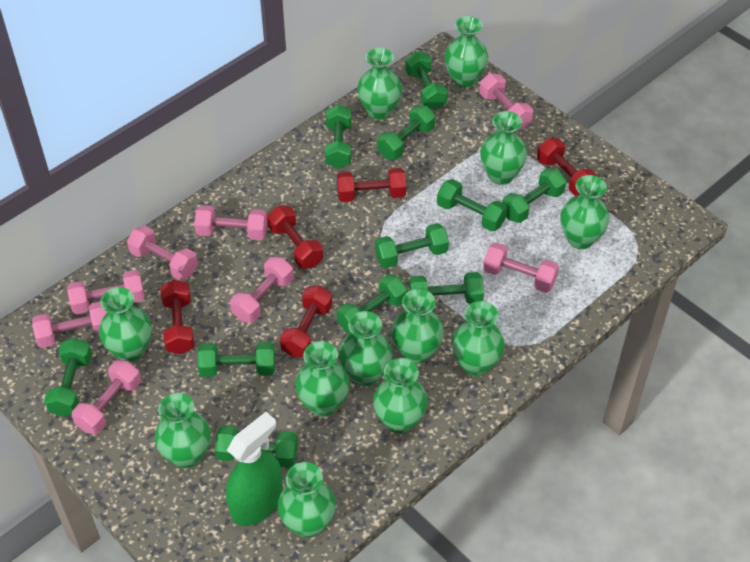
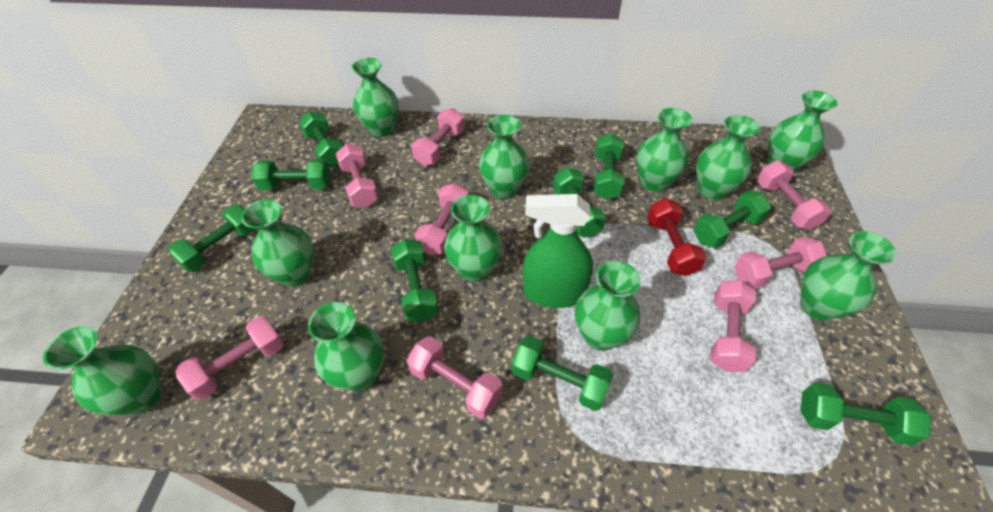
green dumbbell: [44,338,92,417] [198,342,275,377] [215,425,298,468] [325,104,351,169] [337,274,407,334] [375,223,449,268] [377,105,435,160] [405,51,448,110] [409,272,484,304] [437,179,508,232] [502,168,566,223] = 11 -> [167,205,256,273] [252,159,331,190] [299,112,343,167] [391,239,439,322] [512,336,613,411] [553,167,606,238] [594,134,625,200] [693,191,771,248] [801,382,931,446] = 9
green vase: [99,287,152,362] [155,393,211,469] [278,462,336,538] [295,341,350,417] [339,311,392,387] [357,47,402,120] [373,358,428,434] [391,289,444,364] [444,16,488,88] [452,301,505,376] [480,111,527,185] [560,175,610,249] = 12 -> [43,326,162,415] [241,199,314,287] [308,302,384,391] [352,58,399,137] [444,195,502,283] [479,115,529,199] [575,261,641,351] [636,108,692,192] [696,115,760,200] [768,90,837,172] [800,231,897,321] = 11
red dumbbell: [160,280,195,354] [267,206,323,269] [280,286,332,357] [337,168,406,202] [537,138,597,196] = 5 -> [647,198,707,276] = 1

